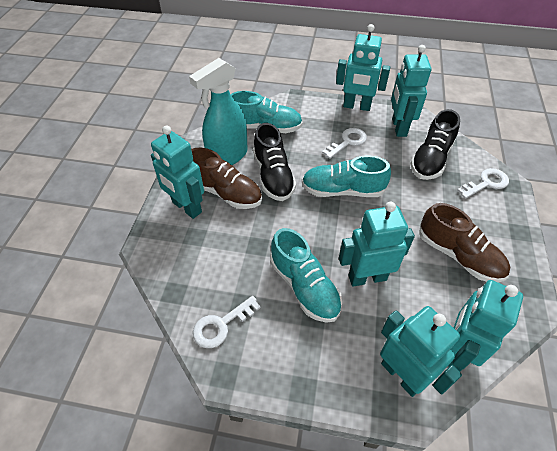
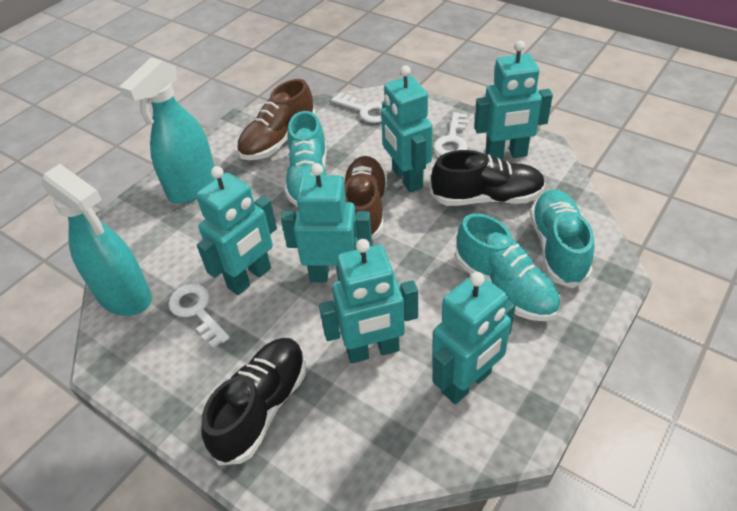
turquoise spray bottle: [189,58,247,165] = 1 -> [41,164,152,316] [119,57,215,204] = 2

